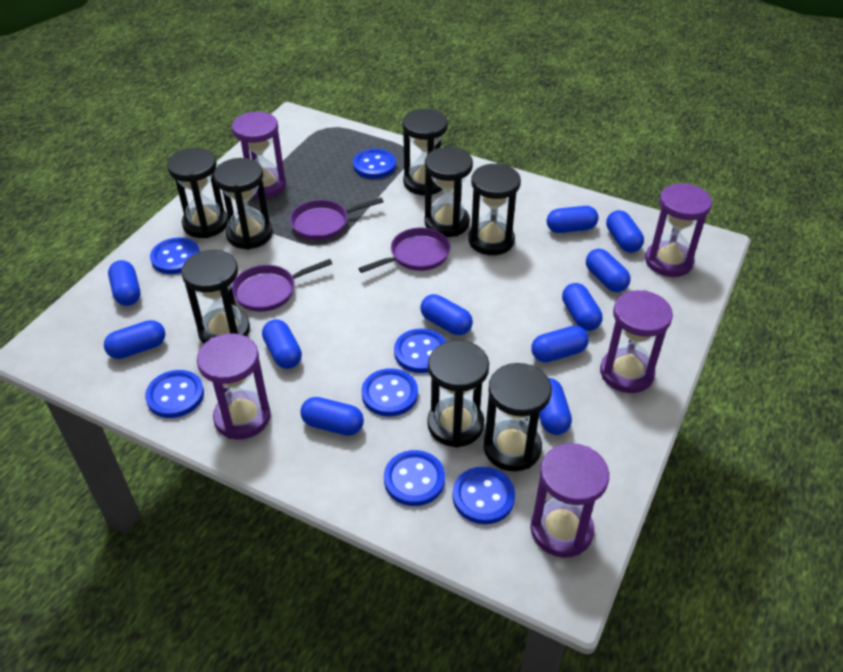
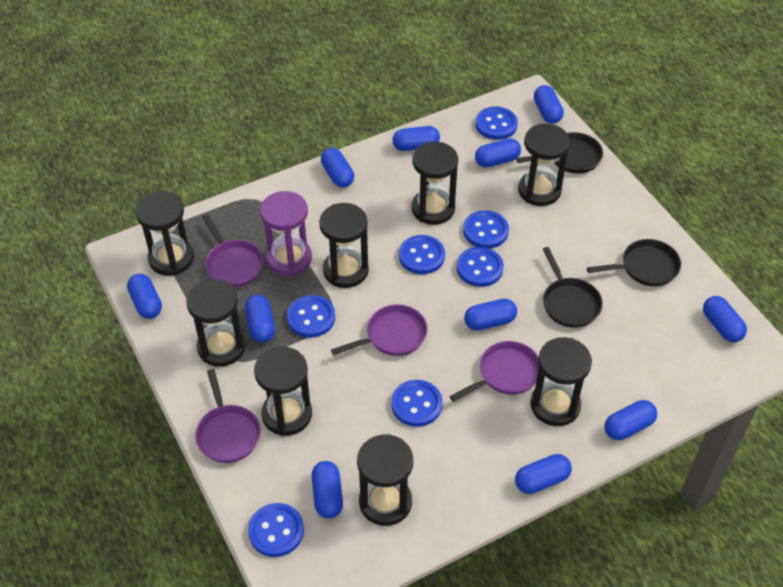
black pan: none = 0 -> [516,132,603,173] [543,247,603,328] [587,239,681,286] = 3
purple hourglass: [197,333,271,440] [232,112,286,198] [530,443,609,557] [600,290,673,393] [645,183,712,277] = 5 -> [260,191,312,276] = 1
purple pan: [232,259,332,312] [290,197,384,240] [358,228,450,273] = 3 -> [195,369,261,463] [202,214,263,287] [331,304,427,356] [450,341,539,402] = 4

